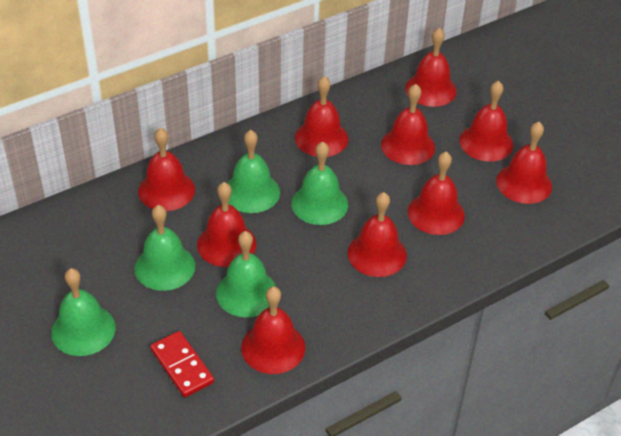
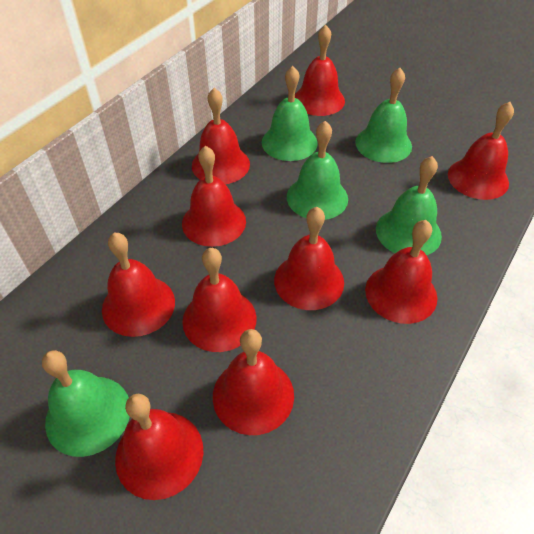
red domino: [150,331,214,397] = 1 -> none = 0

